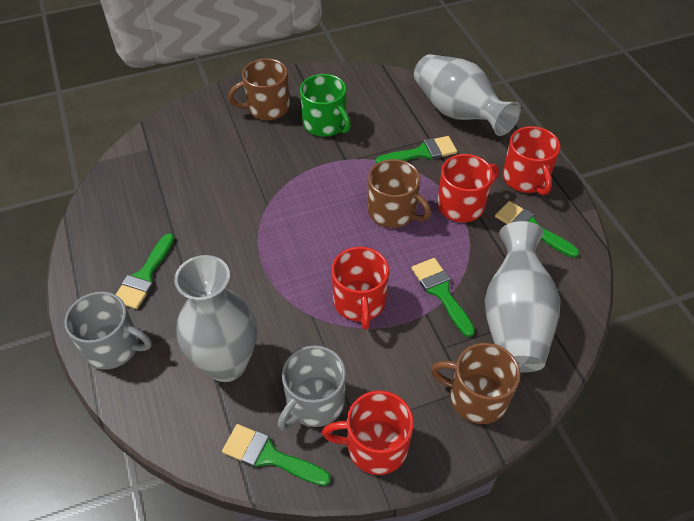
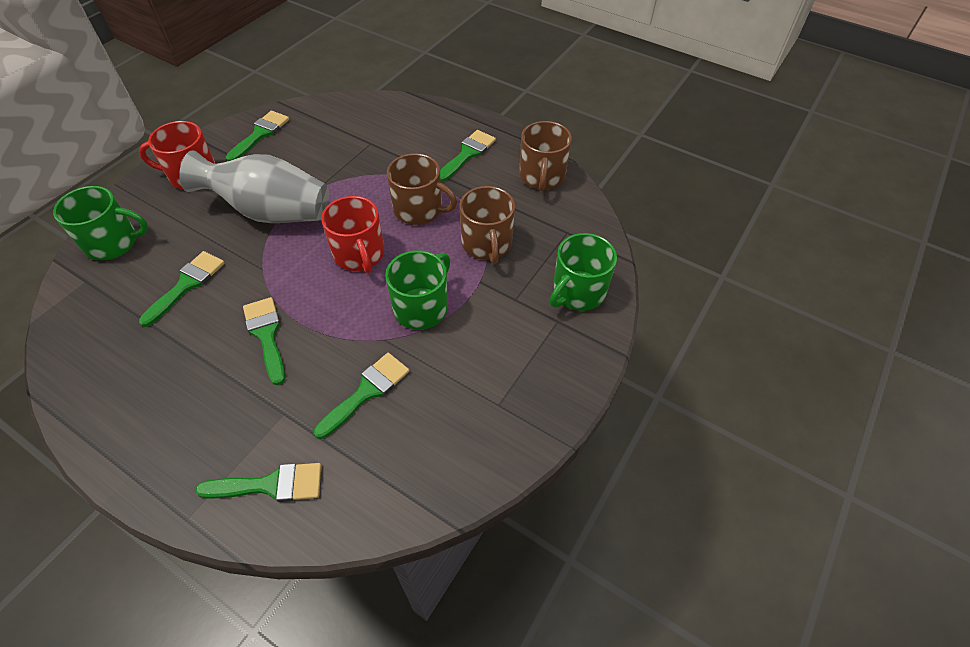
green brush: [115,233,174,309] [222,424,331,486] [376,136,457,164] [411,258,475,337] [495,201,579,258] = 5 -> [139,251,224,327] [195,463,321,502] [225,111,289,161] [243,297,285,385] [314,353,409,439] [440,130,496,182] = 6
green mug: [300,74,351,137] = 1 -> [53,186,148,260] [385,250,450,330] [550,233,617,311] = 3
grey mug: [64,292,152,370] [278,345,346,431] = 2 -> none = 0
grey vase: [174,255,257,382] [414,54,521,136] [485,221,561,373] = 3 -> [179,150,329,223] = 1
red mug: [322,390,414,475] [332,247,389,330] [437,154,499,222] [503,126,561,195] = 4 -> [139,121,215,190] [321,196,384,273] = 2

